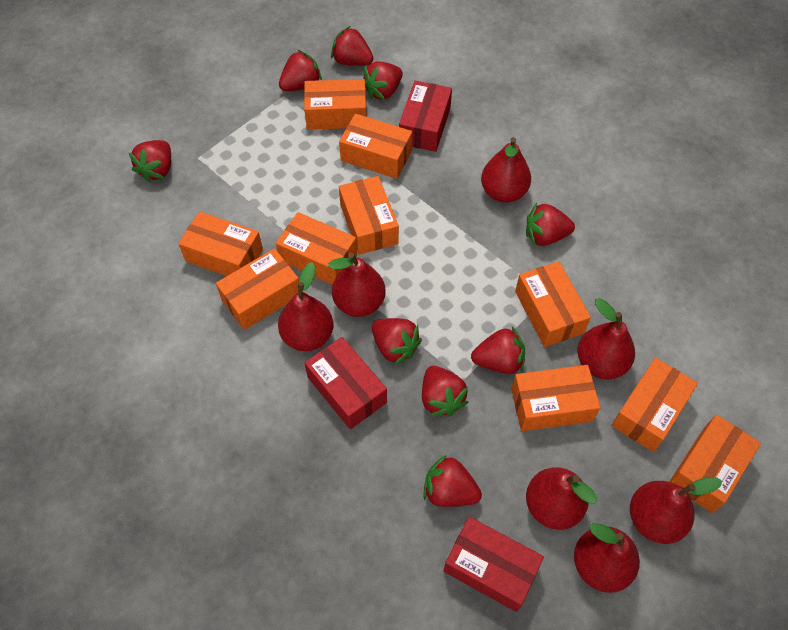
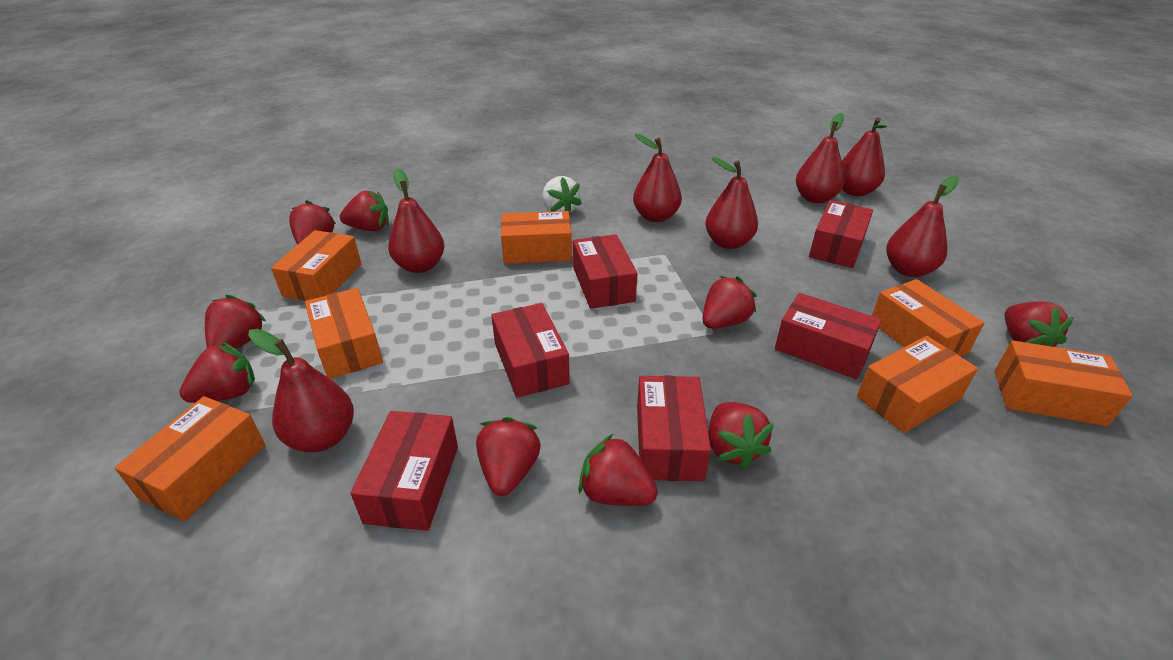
orange box: [178,211,263,276] [216,248,299,330] [276,212,357,285] [304,79,367,130] [339,114,412,179] [339,176,399,255] [511,365,600,431] [515,261,591,347] [611,358,698,452] [669,415,761,513] = 10 -> [114,396,265,521] [271,230,361,301] [305,288,383,379] [501,211,572,264] [857,336,978,433] [872,279,984,356] [995,341,1132,427] = 7
red box: [305,337,387,429] [399,81,452,152] [444,517,544,612] = 3 -> [350,411,458,531] [491,303,570,398] [573,234,637,309] [637,376,711,481] [775,293,882,379] [809,200,873,268] = 6
white strawberry: none = 0 -> [543,176,582,215] = 1

